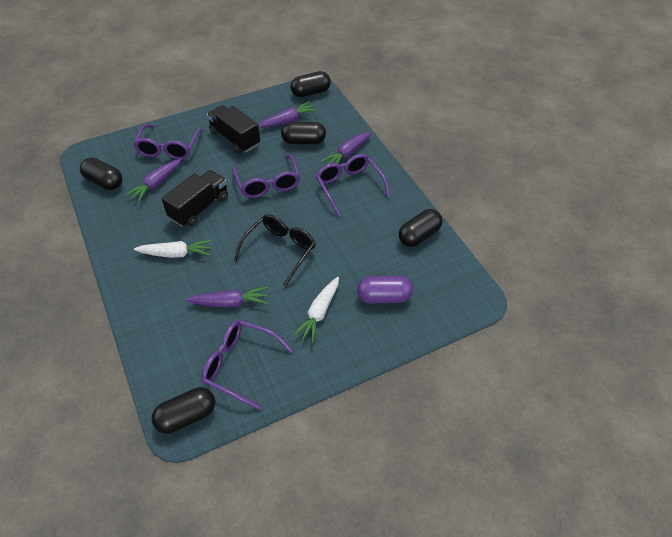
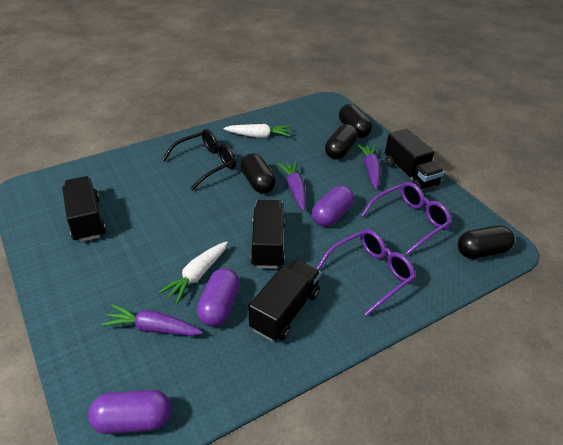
black capsule: [80,158,122,190] [152,387,215,434] [281,122,326,144] [290,71,331,97] [399,209,442,247] = 5 -> [240,153,276,194] [325,124,358,160] [339,104,372,138] [458,226,515,259] = 4
black truck: [161,170,228,227] [207,105,260,153] = 2 -> [62,176,106,242] [249,260,321,342] [250,200,285,269] [385,129,445,190] = 4
purple capsule: [357,276,413,304] = 1 -> [88,390,171,434] [197,268,240,327] [312,186,354,227] = 3
purple carrot: [125,158,182,203] [185,287,268,308] [258,101,317,127] [321,131,371,164] = 4 -> [102,304,203,336] [278,161,306,211] [358,144,381,190] = 3
purple glasses: [133,124,203,160] [202,320,292,410] [232,155,300,198] [316,154,390,216] = 4 -> [317,229,416,316] [361,182,452,255] = 2

